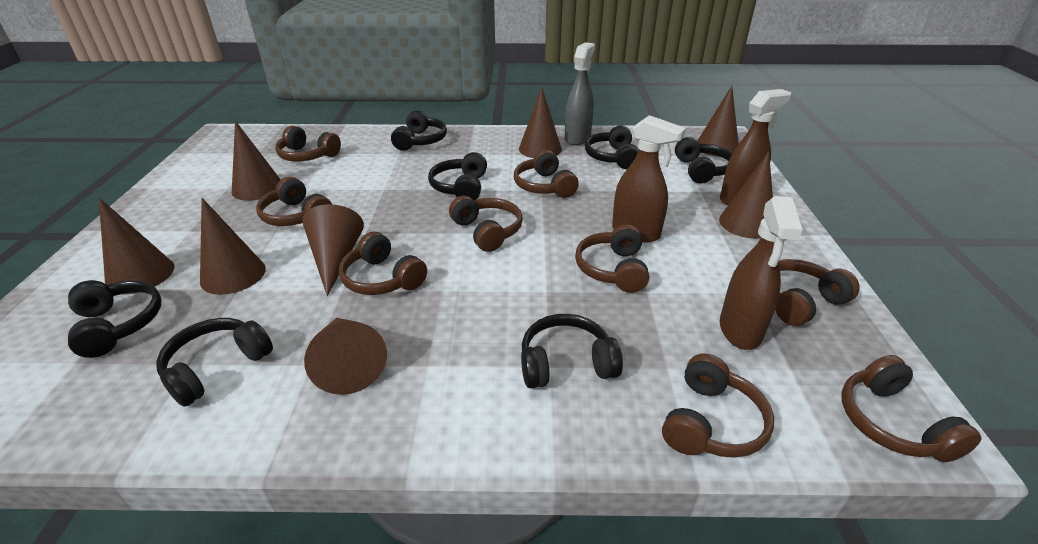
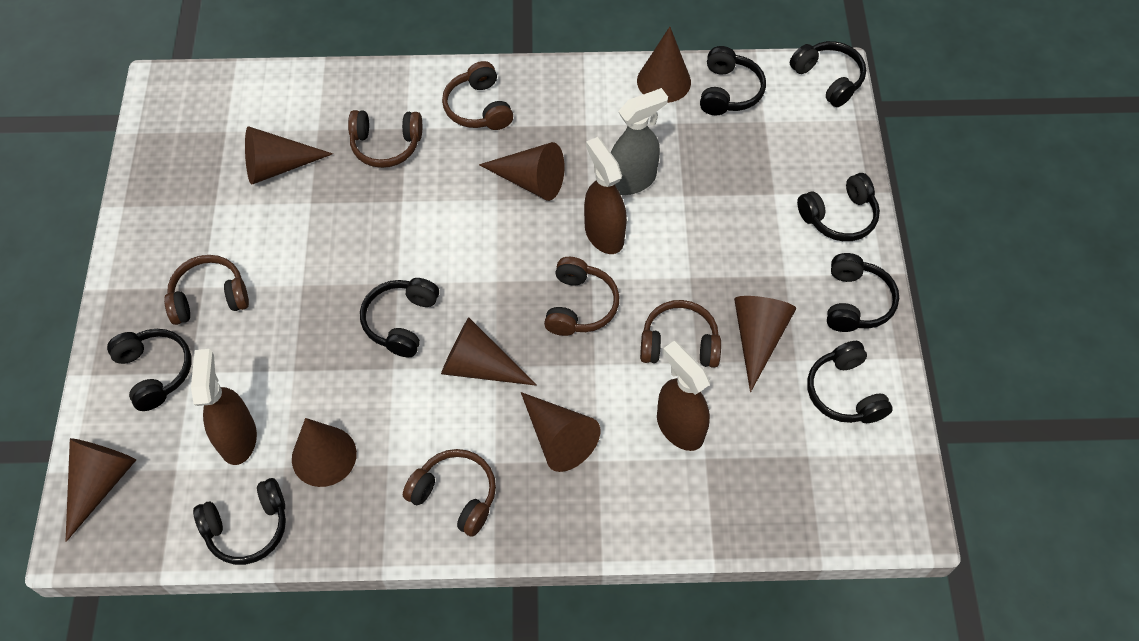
black headphones: [68,280,162,358] [156,318,273,407] [391,110,447,151] [428,152,487,200] [521,314,623,389] [585,125,638,169] [675,137,733,184] = 7 -> [107,329,191,411] [193,478,286,565] [360,278,439,357] [700,46,766,115] [790,41,866,107] [797,173,880,241] [807,341,893,423] [827,253,899,332] = 8
brown headphones: [256,177,332,226] [275,126,341,161] [339,232,427,295] [449,196,523,252] [514,150,579,198] [575,224,649,293] [662,353,774,458] [775,259,860,326] [842,355,982,462] = 9 -> [164,255,249,325] [348,110,422,168] [403,449,496,537] [442,61,513,130] [544,257,619,336] [640,300,721,368] = 6

